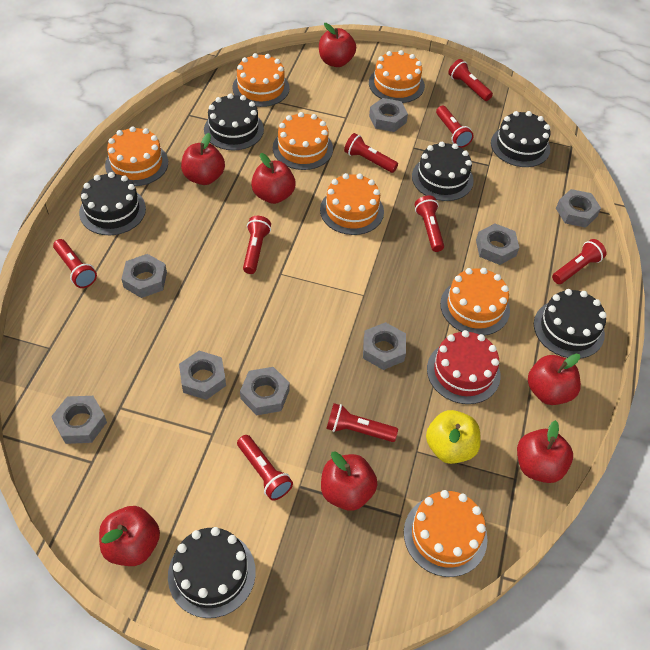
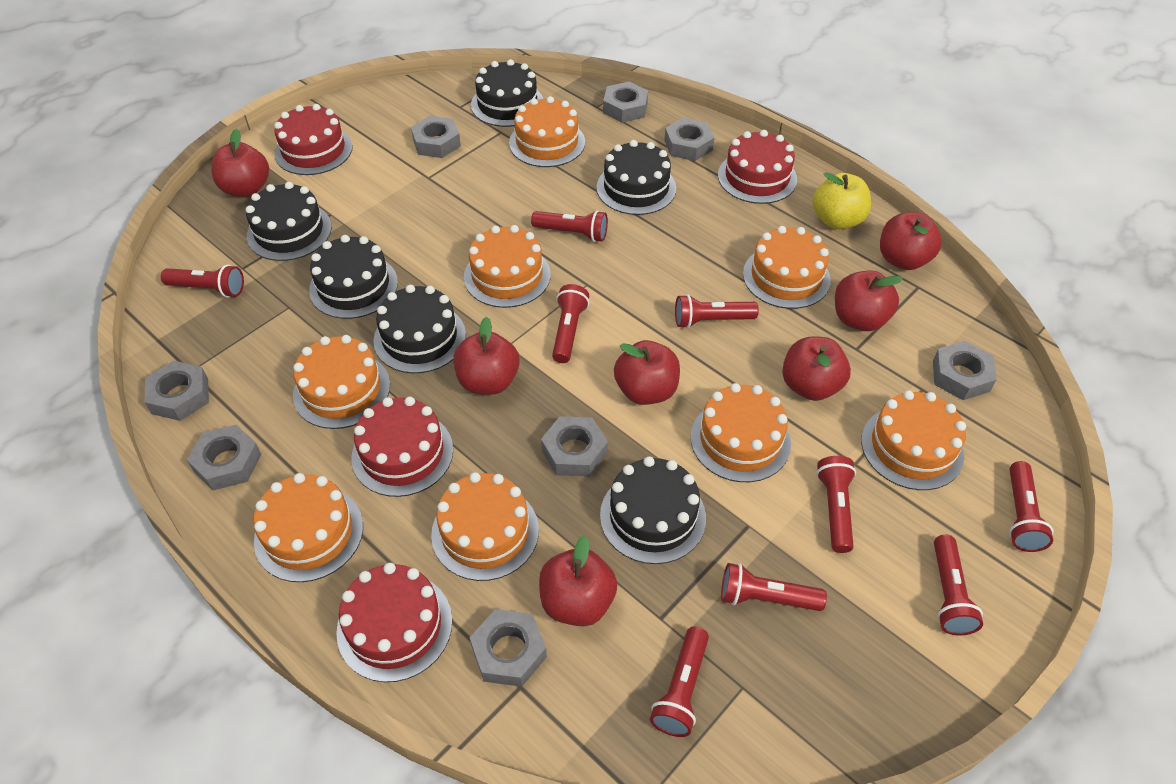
orange cake: [105,126,168,186] [232,53,290,107] [273,112,333,170] [320,173,384,235] [369,50,425,103] [404,490,488,577] [440,268,510,336] = 7 -> [253,473,363,582] [293,335,390,429] [431,472,539,581] [464,225,551,308] [509,96,585,167] [691,383,791,482] [743,226,831,309] [861,390,966,490] = 8
red cake: [427,330,501,404] = 1 -> [274,104,353,175] [336,563,452,682] [352,397,453,497] [718,130,797,204] = 4

